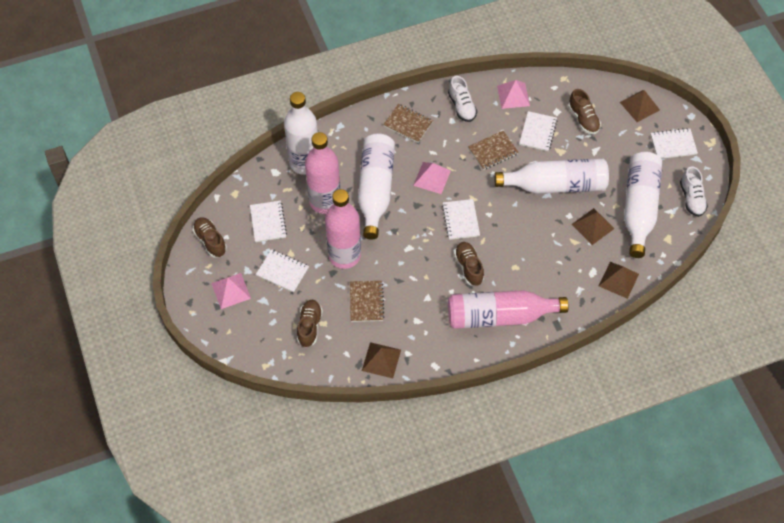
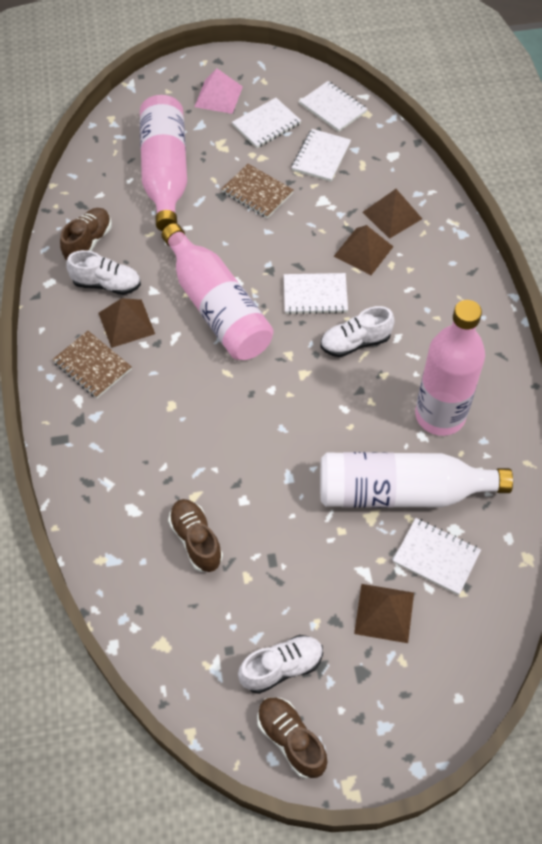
brown notebook: [350,281,384,322] [383,104,433,143] [468,131,519,170] = 3 -> [52,331,132,398] [221,164,294,218] = 2
brown shoe: [193,217,227,258] [297,300,323,347] [454,242,484,286] [568,89,601,134] = 4 -> [60,208,112,260] [168,499,223,572] [257,697,327,779] = 3
pink pyramid: [211,273,251,309] [413,162,451,194] [497,80,530,109] = 3 -> [194,68,243,114] = 1
white bottle: [284,92,318,175] [358,133,395,240] [494,158,609,194] [624,151,662,258] = 4 -> [320,452,513,508] = 1
white shoe: [448,76,477,122] [680,166,708,217] = 2 -> [67,250,141,295] [238,635,323,694] [321,306,395,357] = 3

